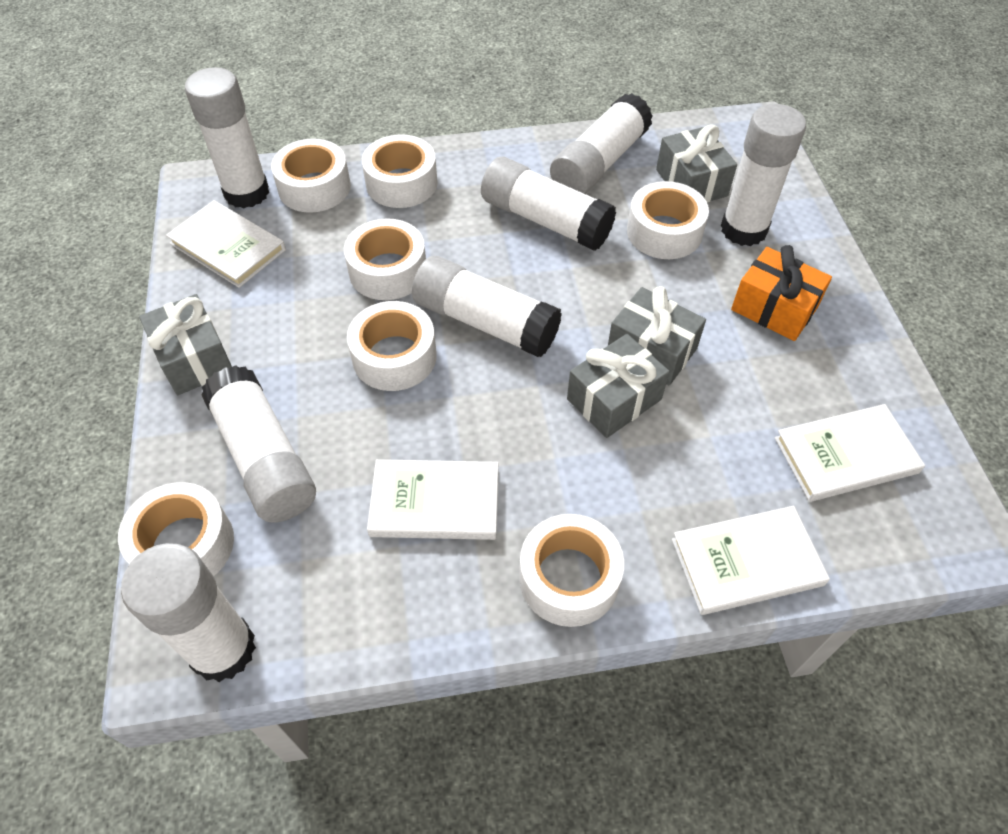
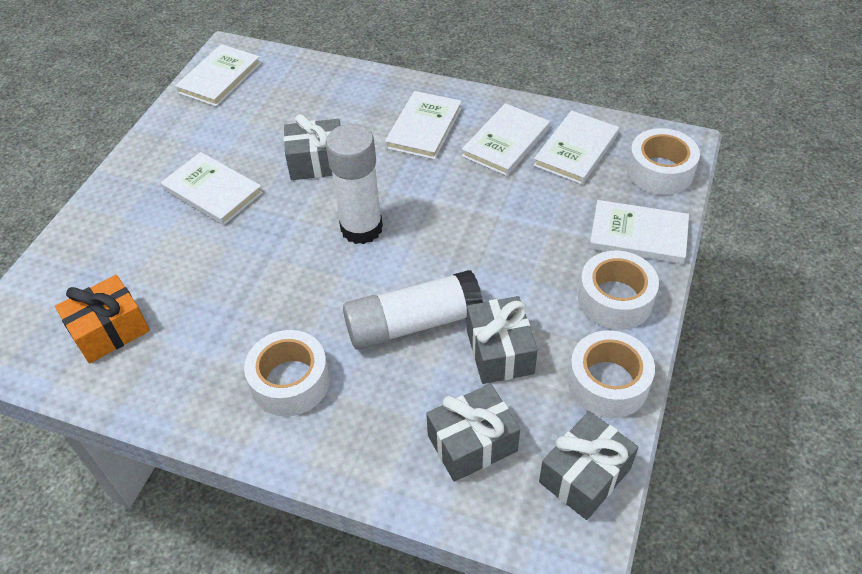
white book: [166,200,286,288] [367,459,499,540] [672,506,830,615] [775,404,925,502] = 4 -> [161,152,263,226] [175,44,261,107] [385,91,462,160] [462,103,550,176] [533,110,619,185] [589,200,689,264] = 6
white glue stick: [121,543,256,682] [185,67,269,208] [202,365,316,522] [412,256,562,357] [481,157,616,251] [550,93,653,194] [721,104,806,246] = 7 -> [326,124,383,244] [343,270,483,350] = 2
white tape: [118,482,234,576] [271,139,351,213] [344,218,426,300] [347,301,437,391] [362,134,438,208] [519,514,624,627] [627,181,709,259] = 7 -> [244,330,330,417] [568,330,655,418] [578,251,659,330] [627,128,700,195] = 4

